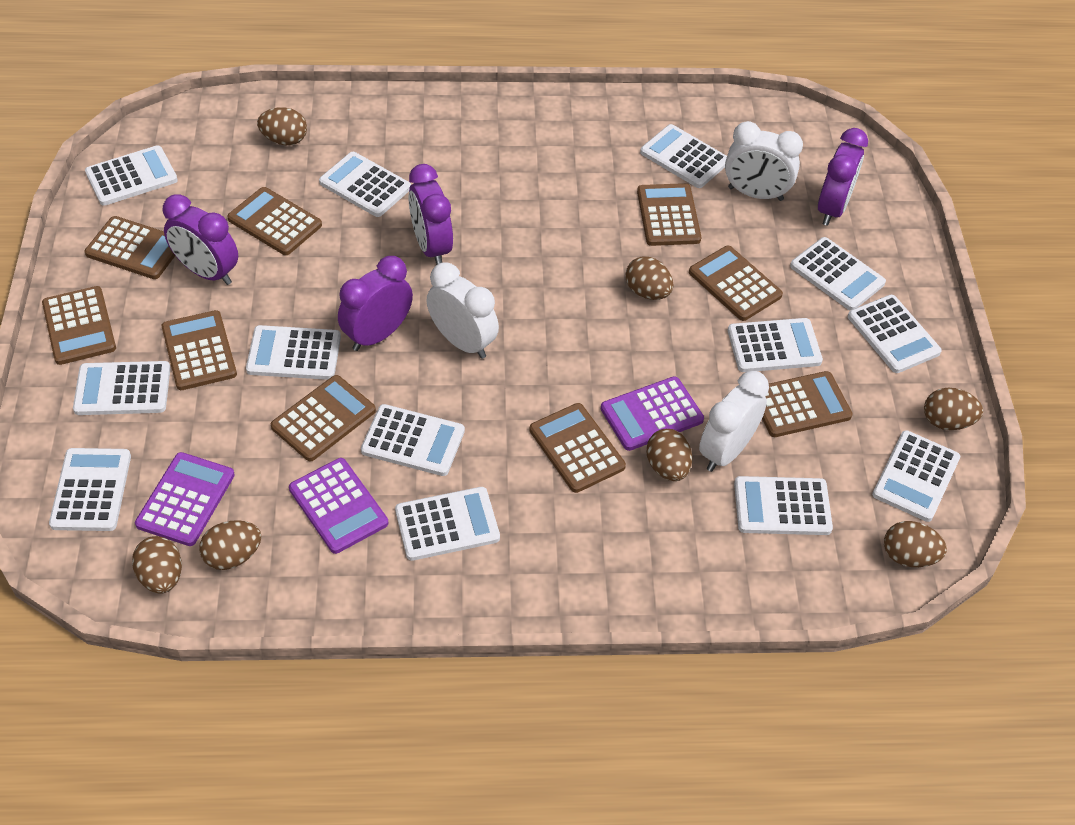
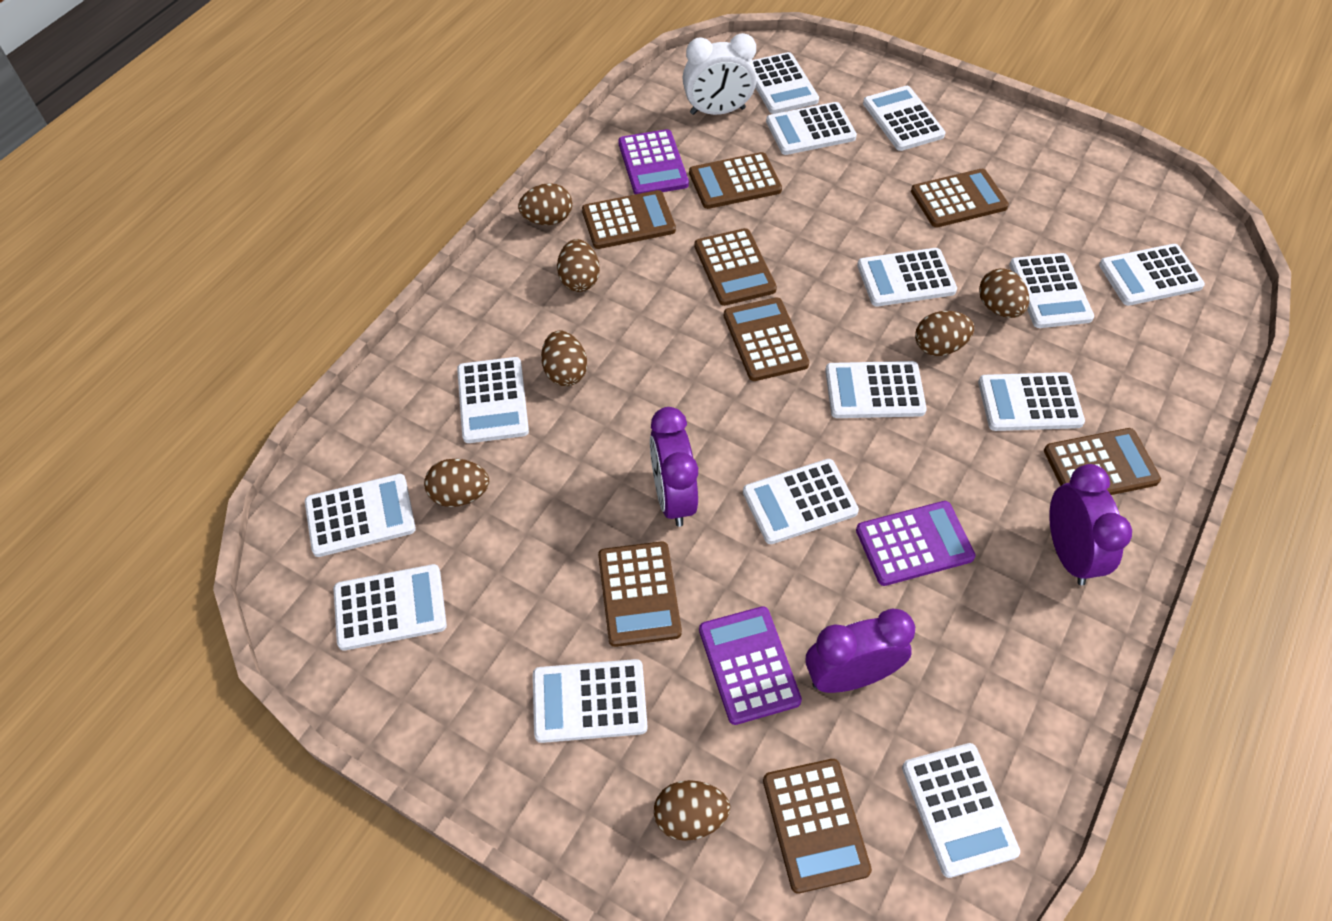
brown calculator: [42,286,116,365] [85,216,175,279] [162,310,237,390] [227,187,322,255] [271,375,376,461] [529,403,626,493] [637,183,701,246] [689,246,783,321] [762,371,853,437] = 9 -> [582,190,676,249] [598,541,682,647] [689,152,782,209] [694,228,777,306] [724,297,809,381] [763,759,872,893] [911,169,1009,228] [1044,428,1161,495] = 8
purple clock: [163,194,238,285] [338,256,413,351] [409,164,453,265] [818,128,868,226] = 4 -> [650,407,698,527] [805,608,915,693] [1049,464,1132,585] = 3
white calculator: [49,448,131,531] [73,361,171,415] [85,145,178,206] [246,325,341,380] [319,152,411,217] [361,404,465,476] [395,487,500,561] [640,124,727,188] [728,318,823,372] [734,476,833,535] [790,237,886,311] [848,295,942,373] [872,430,960,522] = 13 -> [305,474,416,557] [333,564,447,651] [457,357,529,443] [533,659,648,743] [743,459,859,544] [752,52,819,114] [766,102,857,155] [825,361,927,418] [857,248,957,307] [863,86,945,151] [902,743,1020,878] [978,372,1085,431] [1009,253,1094,328] [1099,244,1205,306] = 14
white clock: [427,262,499,359] [699,371,769,472] [725,121,803,201] = 3 -> [683,33,757,115] = 1

